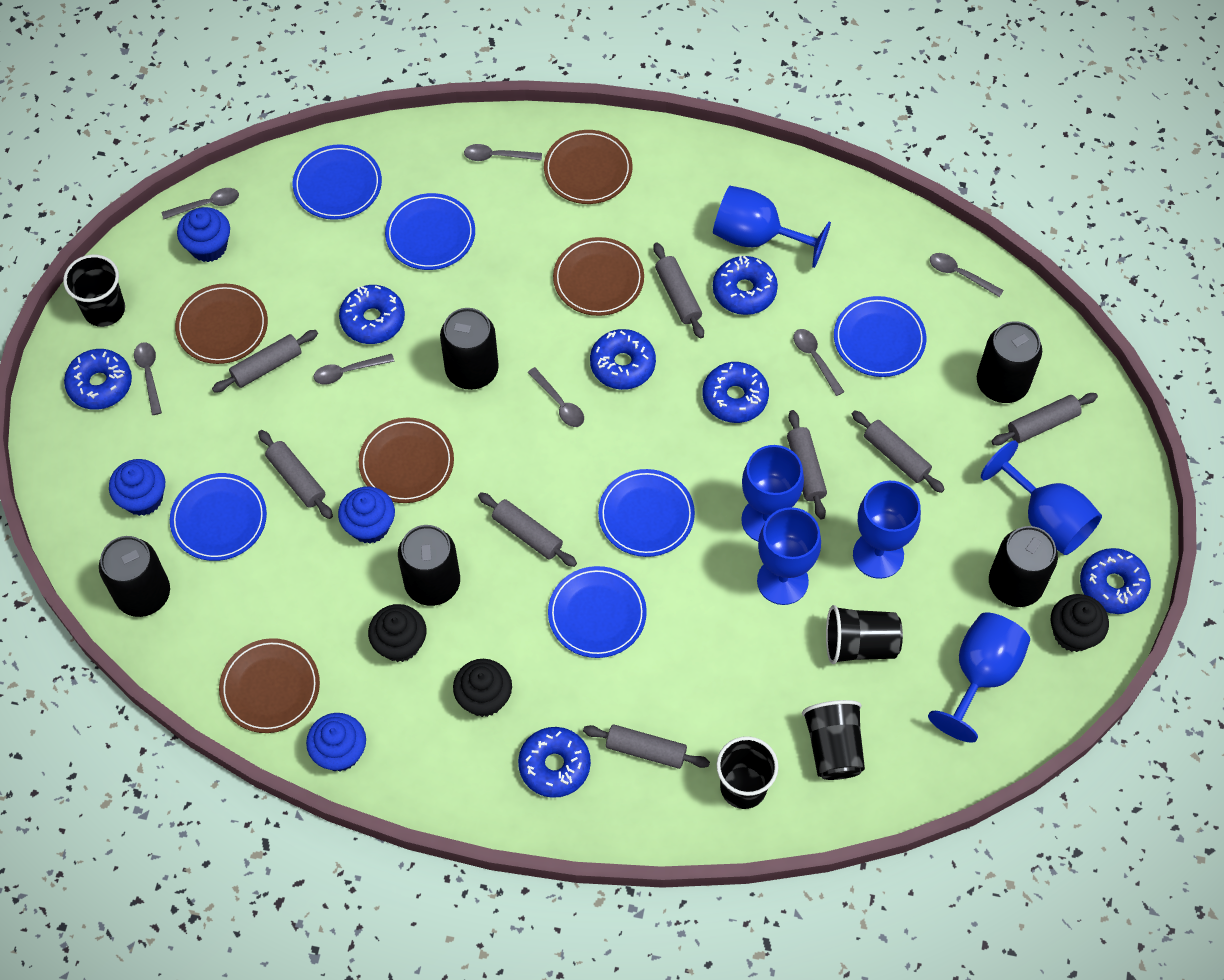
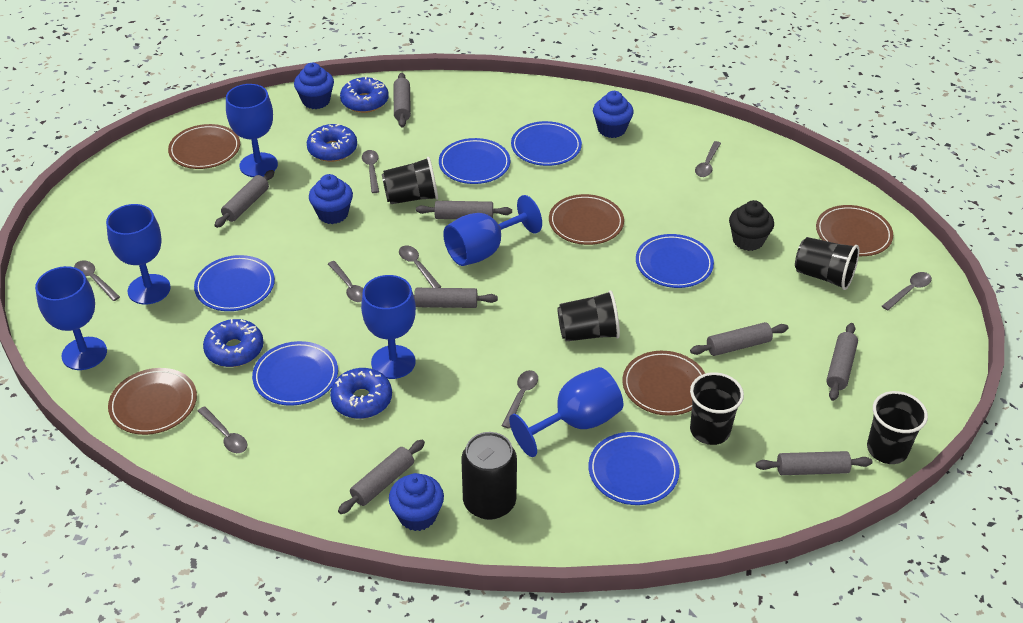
black can: [99,536,170,617] [398,525,460,606] [440,308,499,390] [977,321,1042,403] [989,526,1058,607] = 5 -> [461,432,517,520] = 1
black cup: [63,254,125,327] [716,736,779,809] [802,700,865,780] [826,605,903,664] = 4 -> [382,157,438,204] [557,290,620,342] [690,372,744,445] [795,237,859,290] [867,391,928,464] = 5
black cupcake: [368,604,426,662] [453,659,512,717] [1051,594,1109,652] = 3 -> [729,200,774,251] = 1
blue donut: [64,349,132,410] [339,285,405,344] [518,727,591,798] [590,329,656,390] [703,362,769,423] [713,256,778,315] [1080,548,1151,614] = 7 -> [203,319,264,367] [307,124,357,162] [330,368,392,419] [340,76,389,113] = 4
grey spoon: [134,342,162,415] [161,188,239,219] [314,354,395,384] [464,144,542,161] [527,367,584,427] [793,329,844,396] [930,253,1004,297] = 7 -> [74,260,120,301] [198,406,247,453] [328,261,363,302] [362,150,379,193] [399,245,441,288] [501,370,538,428] [695,141,721,177] [882,272,932,311] = 8

